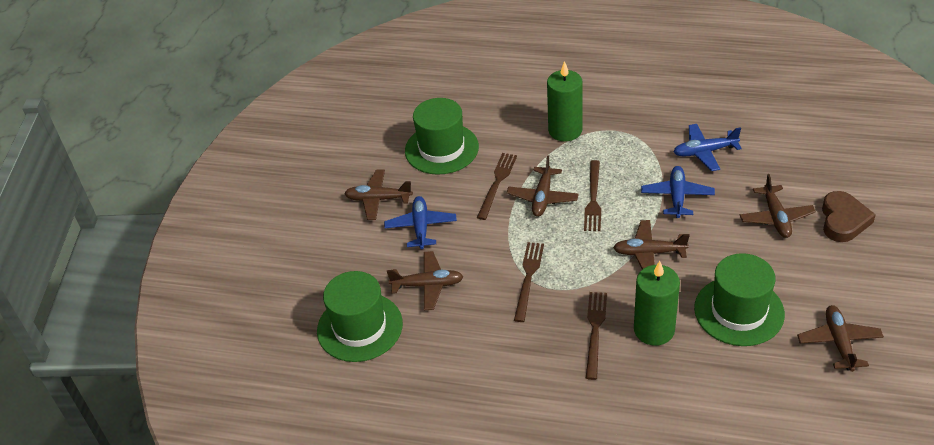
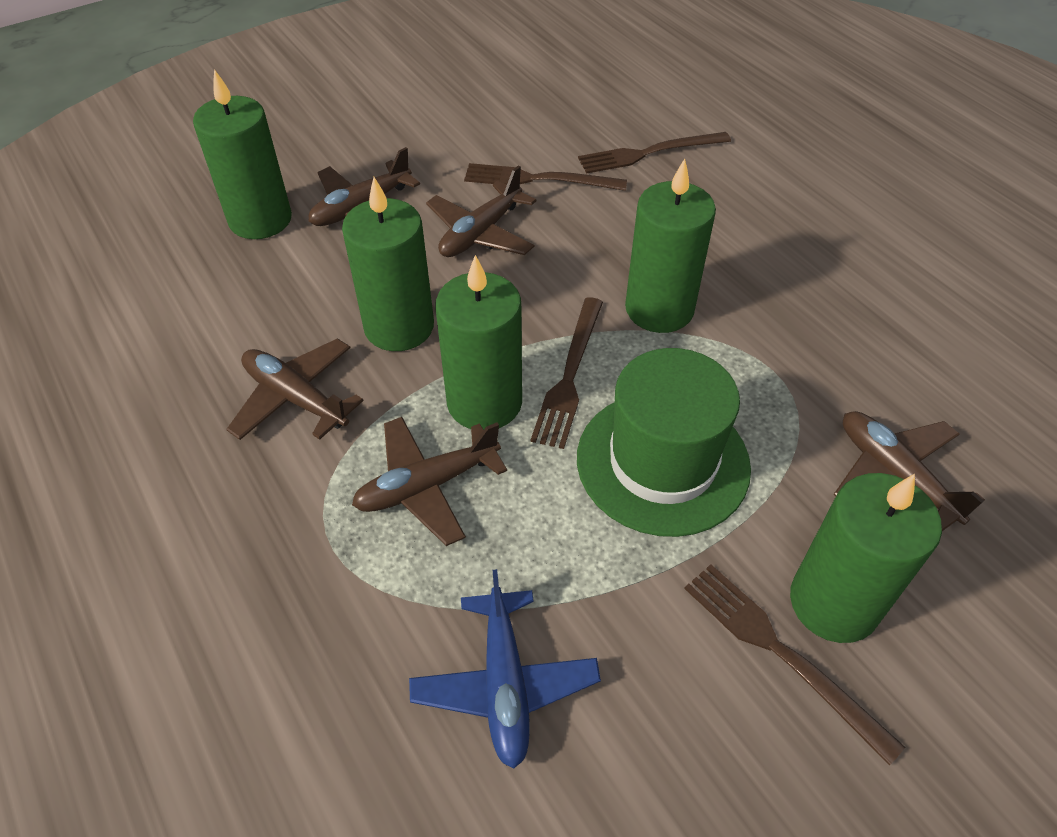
blue plane: [384,196,457,249] [641,166,715,218] [673,124,742,171] = 3 -> [409,569,601,769] = 1
brown heart: [822,191,876,242] = 1 -> none = 0
brown plane: [344,170,413,220] [387,251,463,310] [507,155,579,217] [613,220,690,269] [740,174,816,238] [797,305,884,372] = 6 -> [226,338,364,440] [309,147,420,226] [352,417,507,546] [426,165,536,257] [834,411,985,531] = 5
green candle: [547,61,583,141] [634,261,680,346] = 2 -> [193,69,292,239] [342,177,434,351] [435,255,522,430] [625,159,716,333] [790,473,942,643] = 5
green hat: [317,271,403,362] [405,98,479,175] [694,253,785,346] = 3 -> [577,348,751,537] = 1

